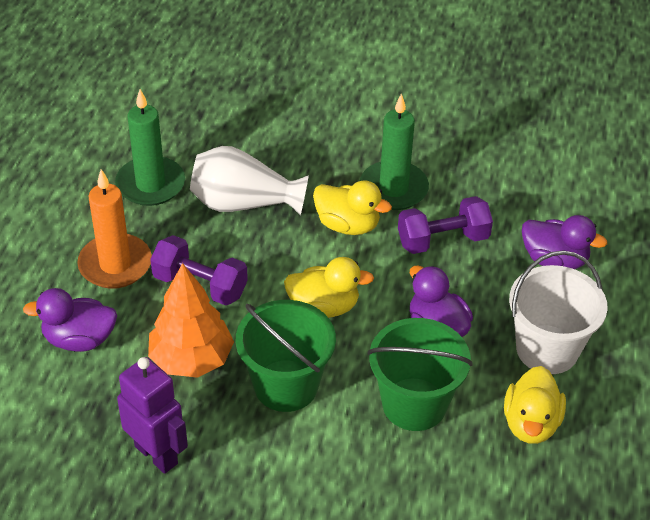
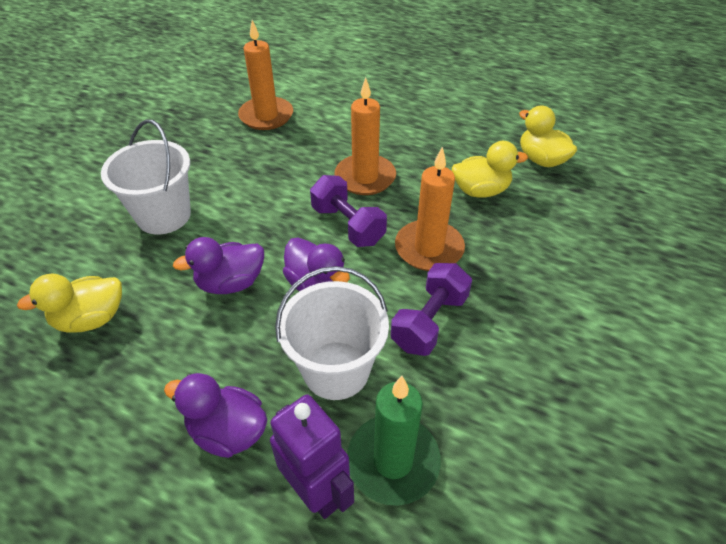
green bucket: [236,300,336,412] [367,318,473,431] = 2 -> none = 0
green candle: [115,89,185,206] [360,93,429,210] = 2 -> [347,376,441,506] = 1
orange candle: [77,169,152,289] = 1 -> [238,20,293,130] [335,78,396,195] [395,147,465,271] = 3
orange tree: [148,263,234,378] = 1 -> none = 0
white bucket: [509,250,608,374] = 1 -> [101,119,191,235] [275,266,389,400] = 2
white vase: [190,146,309,215] = 1 -> none = 0

